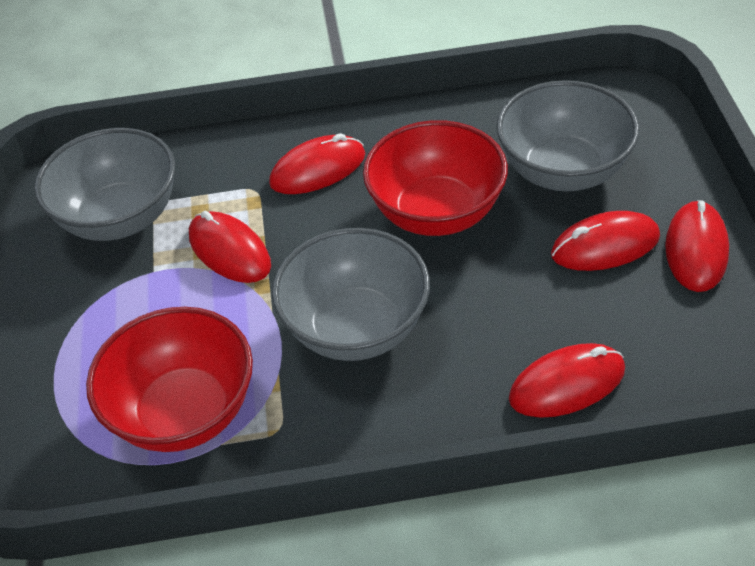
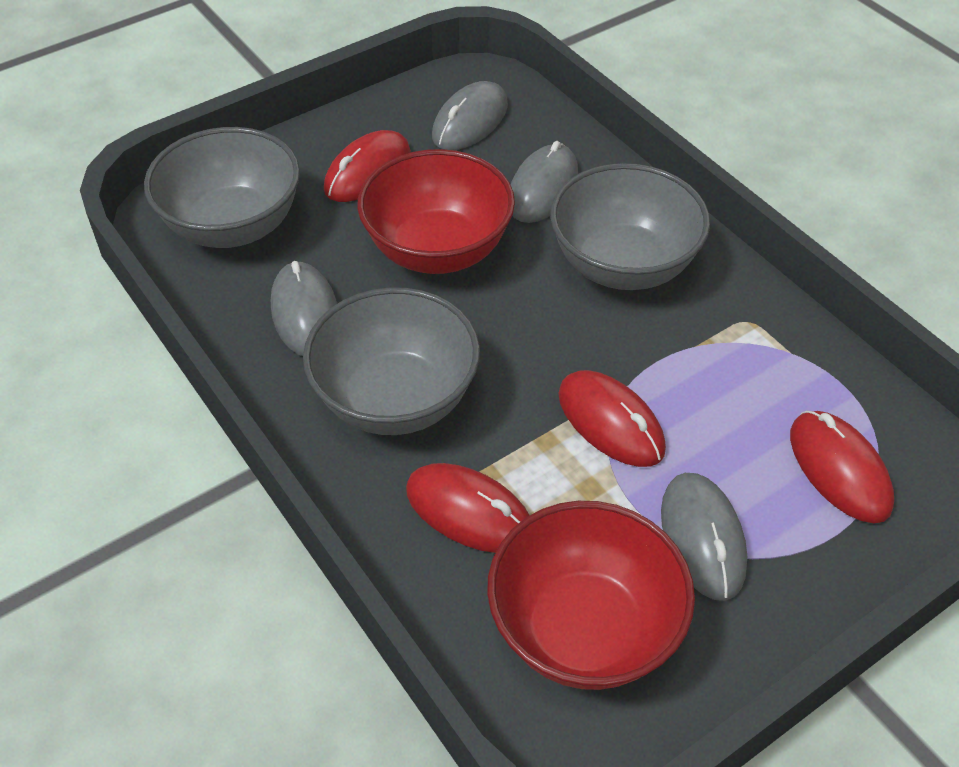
grey mouse: none = 0 -> [271,261,337,356] [432,81,508,150] [511,141,578,223] [661,473,747,601] = 4
red mouse: [189,211,271,283] [269,133,365,194] [509,343,625,418] [551,211,660,271] [665,200,729,292] = 5 -> [324,130,411,202] [406,463,530,553] [558,370,666,467] [790,411,894,523] = 4

